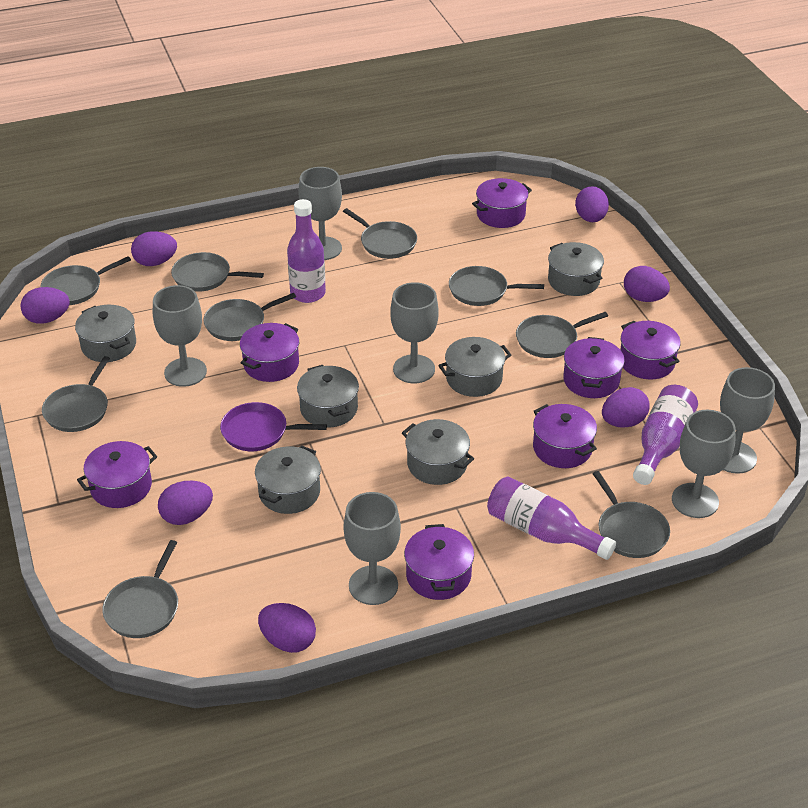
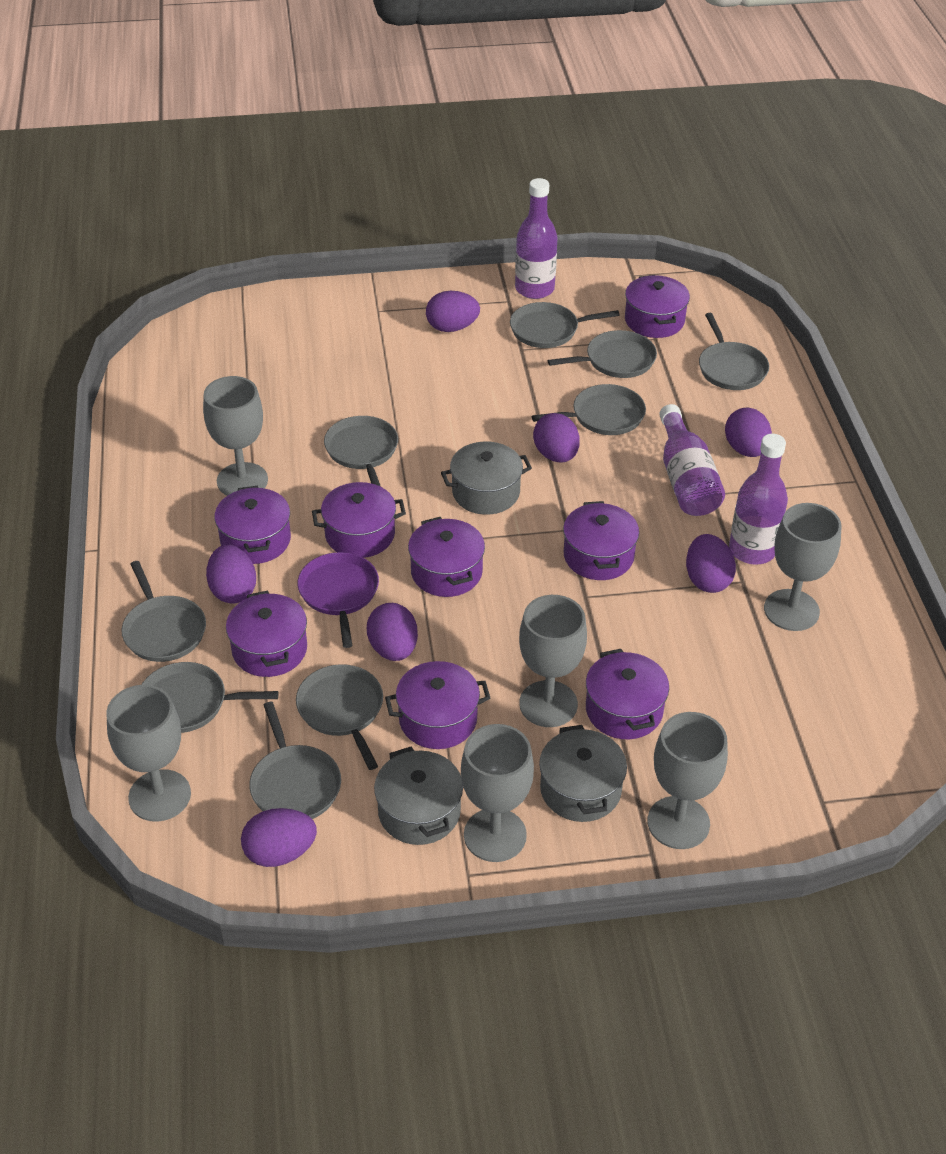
grey pot: [75,305,136,362] [255,445,321,514] [297,365,359,428] [402,419,474,485] [438,337,511,397] [548,242,604,296] = 6 -> [374,747,463,845] [441,442,532,515] [539,725,627,822] = 3
purple pot: [77,441,157,508] [240,323,299,382] [404,524,474,600] [472,178,532,228] [533,404,597,468] [563,337,625,398] [620,321,681,379] = 7 -> [214,485,291,564] [226,590,307,677] [312,482,406,558] [385,661,490,749] [408,517,485,597] [563,501,639,580] [586,649,669,739] [625,275,690,338] = 8

